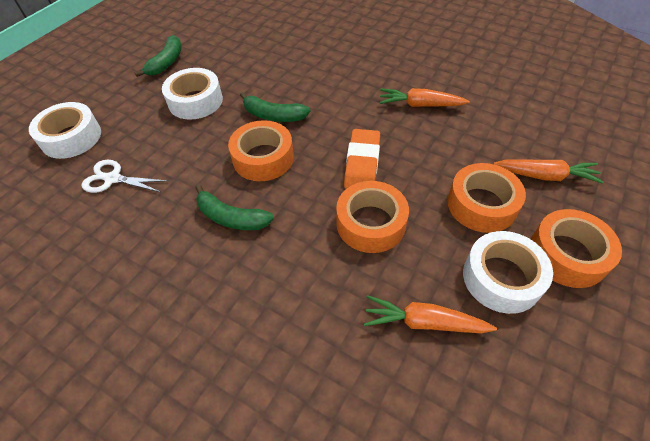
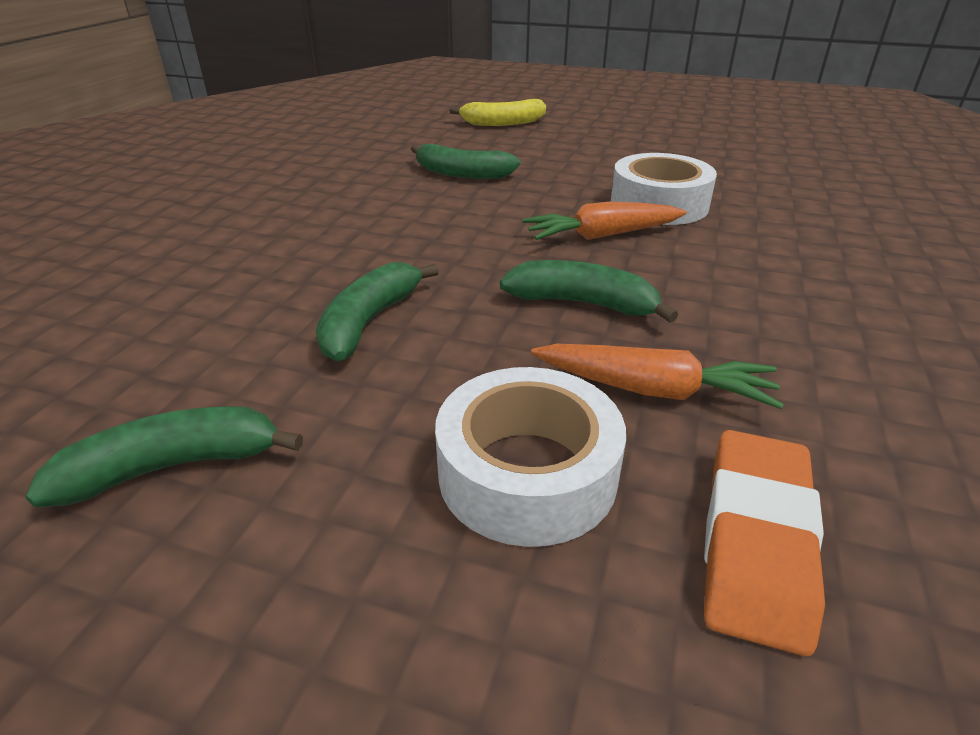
green banana: [135,35,182,77] [195,184,274,230] [240,92,310,122] = 3 -> [25,406,303,508] [316,262,439,361] [411,144,521,179] [500,260,678,323] = 4
orange carrot: [364,295,497,333] [379,88,470,107] [493,159,604,184] = 3 -> [522,202,687,240] [531,344,784,409] = 2
orange tape: [228,120,294,181] [336,181,409,253] [448,163,526,233] [531,209,622,288] = 4 -> none = 0
white scissors: [82,160,168,193] = 1 -> none = 0
white tape: [29,102,101,159] [162,68,223,120] [463,231,553,314] = 3 -> [435,367,626,547] [611,153,717,225] = 2
yellow banana: none = 0 -> [449,99,546,126] = 1

